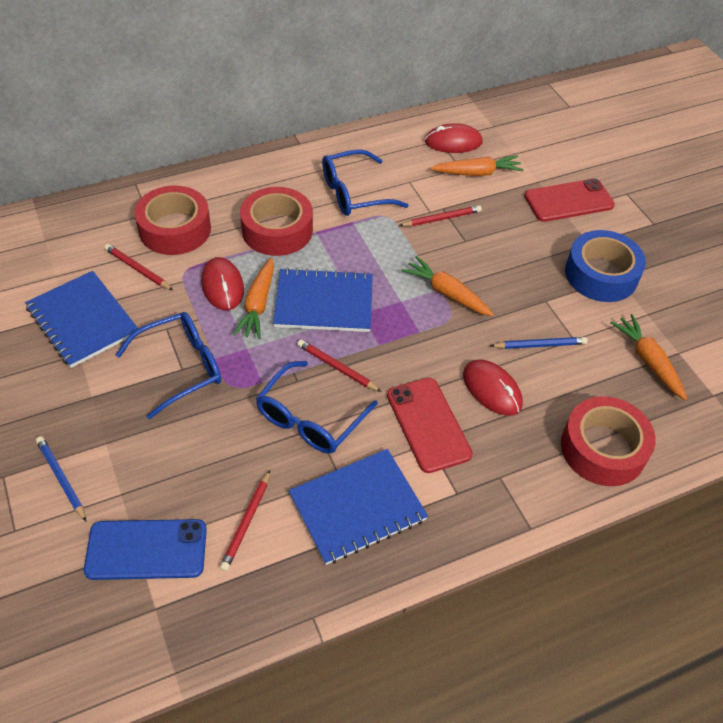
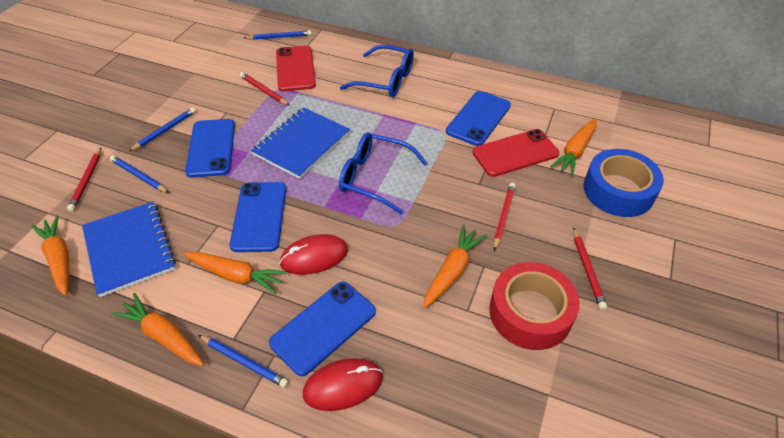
blue glasses: [116,312,221,419] [256,361,378,454] [322,149,409,216] = 3 -> [339,132,427,214] [340,45,414,97] = 2
blue notebook: [25,271,138,368] [273,268,373,332] [289,449,428,565] = 3 -> [82,202,176,297] [251,107,350,179] = 2
blue pencil: [36,436,87,522] [490,337,588,349] = 2 -> [110,155,169,193] [129,107,196,152] [198,335,289,388] [244,30,312,40] = 4
blue phone: [84,519,207,580] = 1 -> [185,119,235,177] [230,182,286,252] [269,282,376,376] [446,91,511,146] = 4
orange carrot: [233,258,274,339] [401,256,494,316] [430,155,524,176] [610,314,687,400] = 4 -> [31,215,70,296] [111,293,204,366] [184,252,287,294] [423,225,487,308] [550,119,597,176] = 5
red mouse: [201,257,244,310] [425,123,483,153] [463,360,523,416] = 3 -> [279,234,348,275] [303,358,383,411] = 2
red tape: [134,186,211,255] [240,187,313,256] [561,396,656,486] = 3 -> [489,262,580,350] = 1

